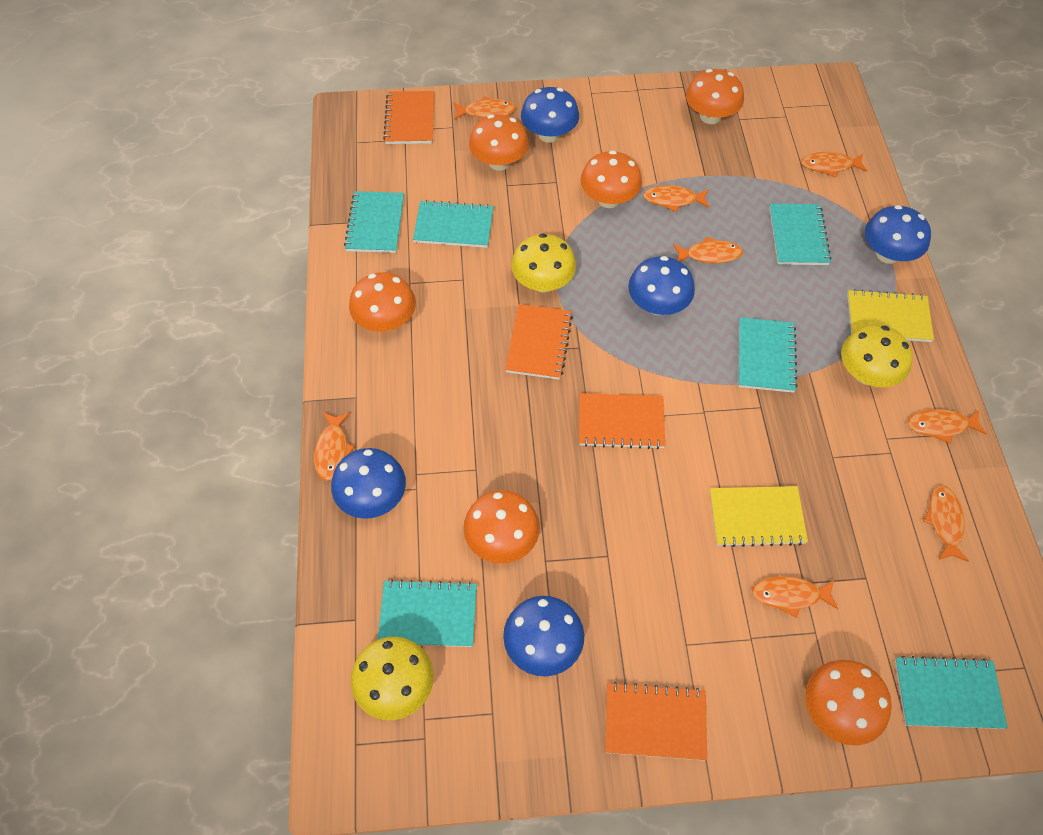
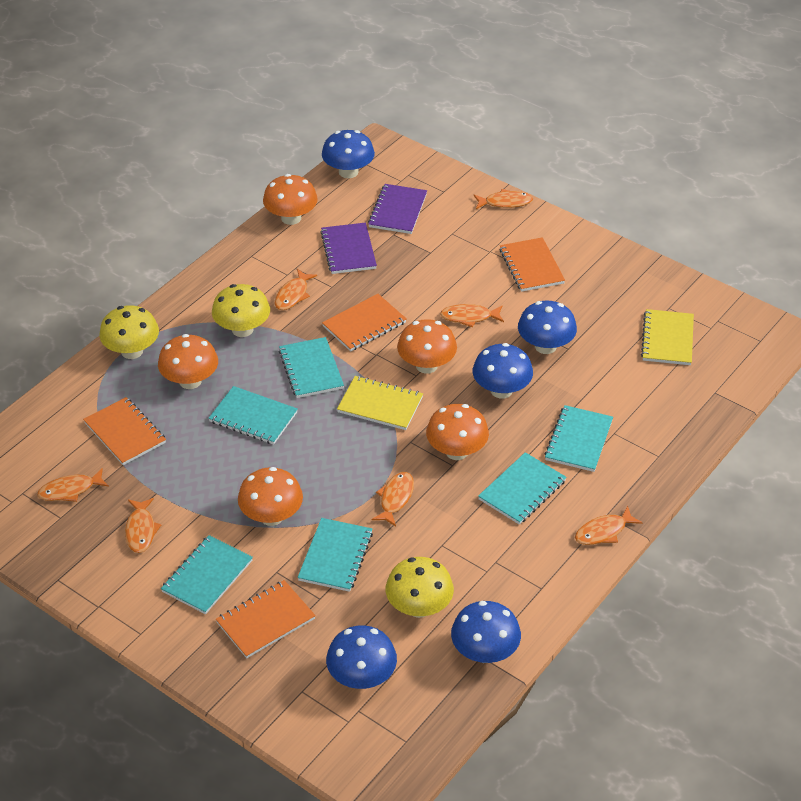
orange fish: [314,412,354,481] [453,96,516,119] [643,185,710,212] [673,237,743,263] [752,576,838,618] [801,152,868,177] [907,409,987,444] [923,485,969,562] = 8 -> [37,468,109,502] [125,498,161,553] [275,269,317,310] [372,472,414,526] [440,304,504,328] [474,189,533,209] [575,506,642,545] = 7
orange mushroom: [349,272,416,332] [463,490,540,564] [469,114,529,171] [580,150,642,208] [686,69,744,124] [805,660,892,745] = 6 -> [158,334,218,389] [238,467,303,526] [263,174,318,225] [397,319,457,374] [426,404,489,460] = 5
purple notebook: none = 0 -> [320,223,377,274] [368,184,427,234] = 2

